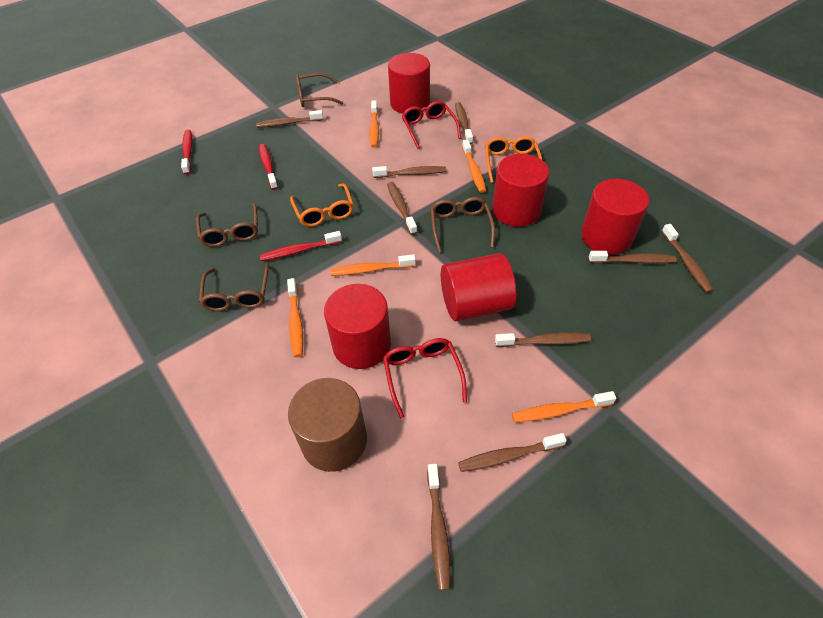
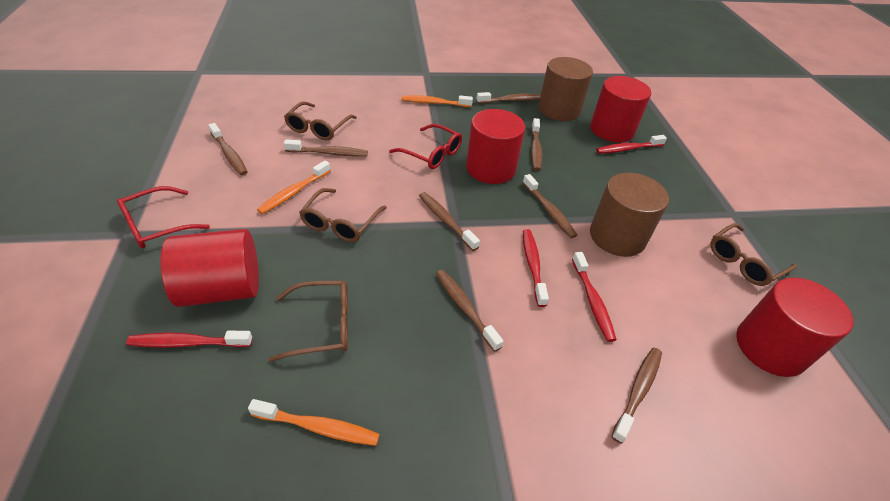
brown cylinder: [288,378,367,472] = 1 -> [538,57,593,121] [590,173,669,257] = 2
brown toothbrush: [256,110,323,128] [372,166,446,178] [387,182,417,235] [427,464,451,590] [455,102,473,145] [458,433,567,472] [495,332,591,347] [588,251,677,264] [662,224,714,293] = 9 -> [208,123,248,175] [284,139,368,156] [419,192,480,251] [436,270,503,352] [476,92,541,103] [523,174,577,238] [531,118,542,171] [611,348,662,444] = 8
orange glasses: [290,183,354,227] [485,136,542,183] = 2 -> none = 0
orange toothbrush: [287,278,303,357] [330,254,416,276] [369,100,379,148] [462,140,486,193] [512,391,616,422] = 5 -> [248,399,380,446] [257,160,331,214] [402,95,473,107] = 3
red cylinder: [324,284,391,369] [388,53,430,114] [441,253,516,321] [492,154,549,227] [581,179,649,255] = 5 -> [161,229,259,307] [466,109,525,184] [590,76,651,142] [736,277,853,377] = 4
red toothbrush: [181,130,192,175] [259,144,278,190] [260,231,342,261] = 3 -> [126,331,253,348] [523,229,549,307] [572,252,617,342] [596,135,667,154] = 4

